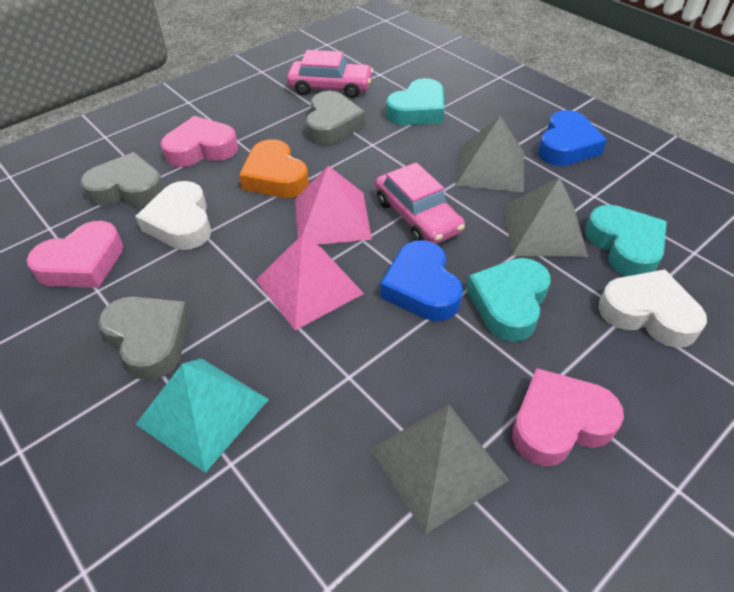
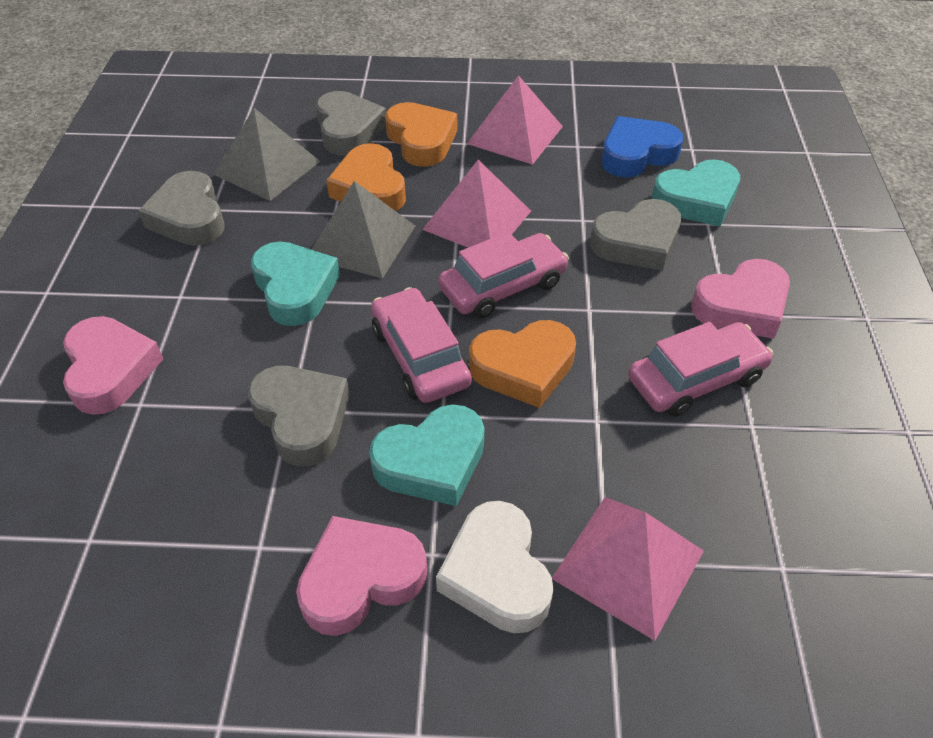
blue heart: [380,240,463,321] [538,110,607,166] = 2 -> [602,116,683,178] = 1
grey heart: [80,152,164,207] [98,296,190,380] [306,91,365,145] = 3 -> [138,171,225,246] [247,366,350,466] [316,91,386,156] [590,199,681,271] = 4
grey pyramid: [370,404,509,534] [455,116,524,192] [504,177,588,257] = 3 -> [213,108,320,201] [311,181,415,278] = 2
orange heart: [239,139,309,198] = 1 -> [326,143,406,211] [385,102,457,167] [469,320,576,408] = 3
pink car: [287,50,373,98] [375,162,465,244] = 2 -> [371,287,472,403] [438,232,569,318] [628,322,773,417] = 3
pink pyramid: [256,234,364,330] [295,166,372,245] = 2 -> [422,160,531,248] [467,75,563,165] [552,497,704,641] = 3
turquoise pyramid: [136,358,269,473] = 1 -> none = 0
white heart: [135,181,211,250] [598,269,707,348] = 2 -> [436,501,553,633] = 1

